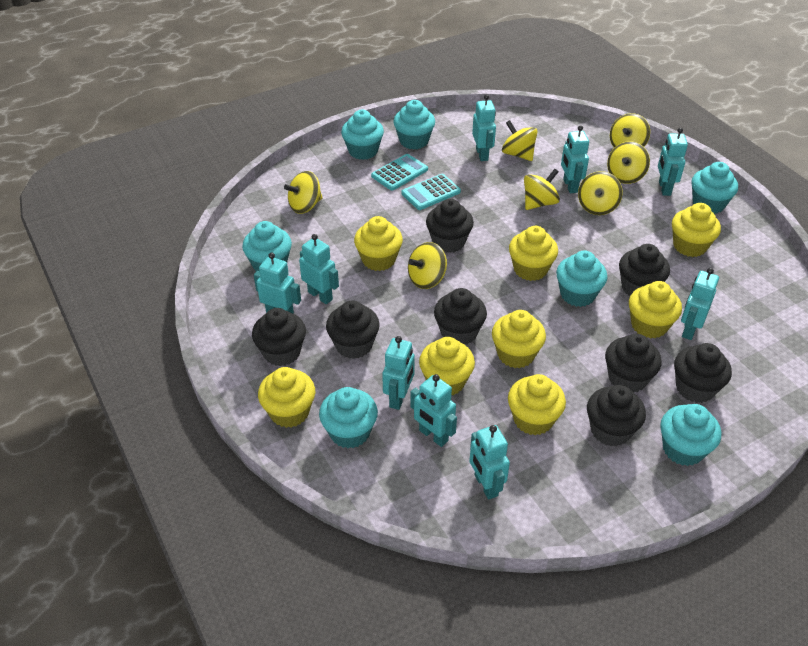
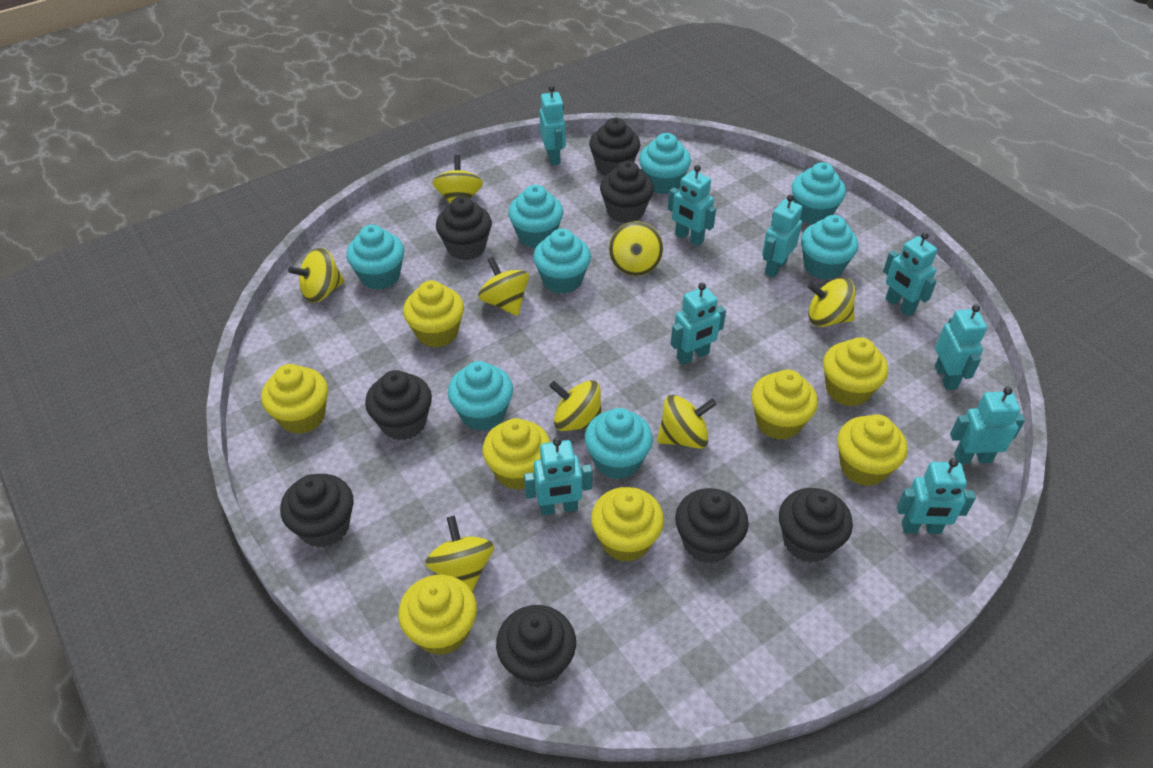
turquoise calculator: [371,154,428,191] [401,174,461,210] = 2 -> none = 0
turquoise cupcake: [242,221,292,271] [319,387,378,448] [341,110,384,160] [393,100,435,150] [556,250,608,307] [660,404,721,466] [691,162,738,214] = 7 -> [346,225,404,290] [448,361,513,431] [508,185,563,248] [533,228,591,294] [585,408,653,479] [639,133,691,194] [791,162,846,225] [801,215,859,280] = 8
yellow spinning top: [284,171,323,214] [408,242,447,289] [502,120,538,161] [524,169,560,210] [578,171,623,215] [607,141,650,184] [610,113,650,148] = 7 -> [288,248,345,303] [425,516,494,592] [432,155,483,203] [478,257,529,316] [549,380,602,431] [609,221,663,276] [657,395,717,449] [808,278,856,327] = 8

